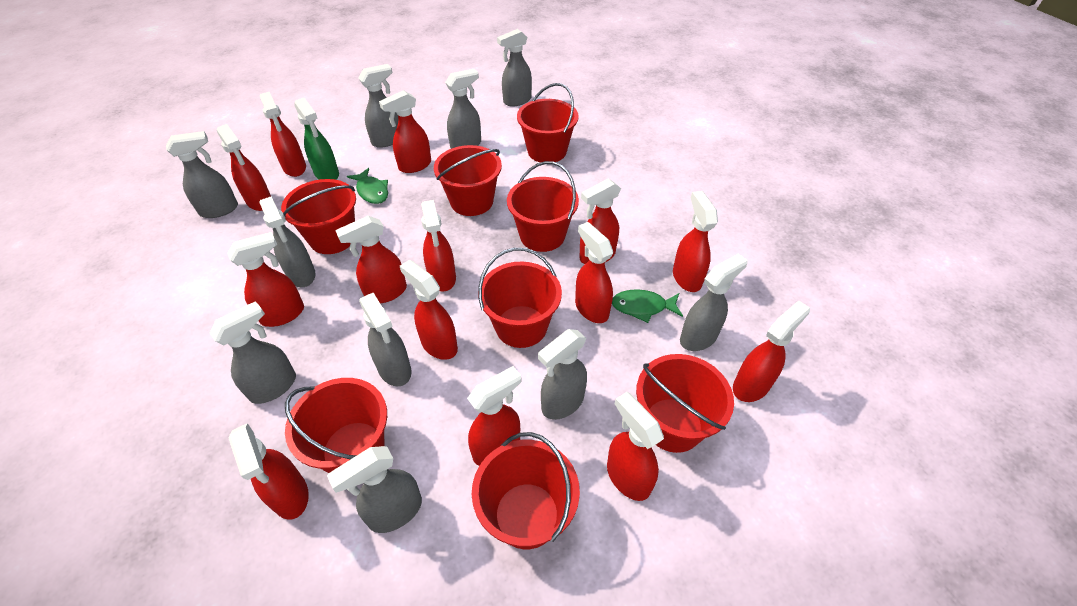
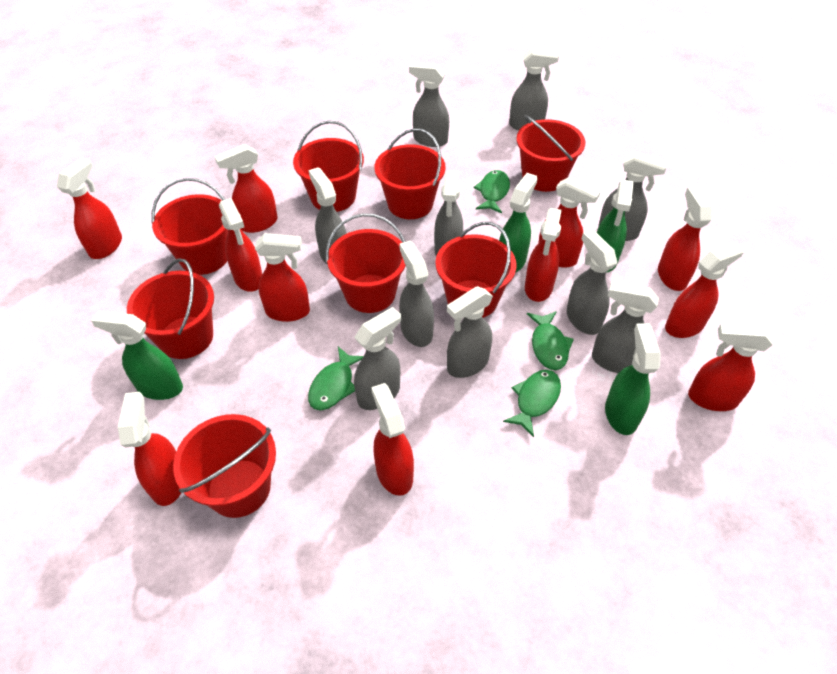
green fish: [347,168,388,204] [612,289,683,323] = 2 -> [308,347,364,410] [473,170,510,213] [503,370,561,437] [527,311,574,370] = 4
green spray bottle: [294,98,339,180] = 1 -> [91,311,183,400] [499,173,538,273] [596,180,634,273] [605,324,661,435] = 4
red spray bottle: [217,124,271,211] [227,232,304,327] [228,423,309,520] [260,92,306,177] [335,216,407,303] [379,90,431,173] [400,260,458,360] [421,200,456,292] [467,366,522,466] [575,222,613,323] [579,179,621,264] [607,392,664,501] [673,191,718,292] [733,300,810,402] = 14 -> [57,158,122,259] [118,392,181,506] [215,144,278,233] [219,198,262,292] [255,233,310,322] [371,383,414,496] [525,208,562,302] [538,177,601,268] [658,187,712,291] [665,242,744,338] [688,324,773,411] = 11

